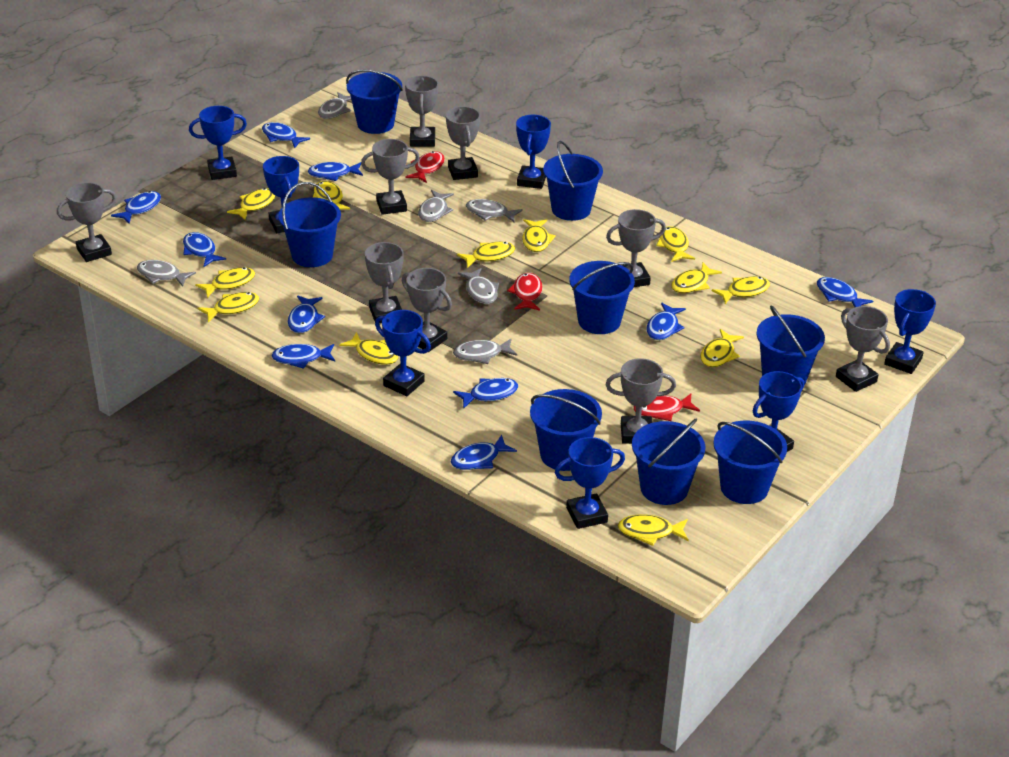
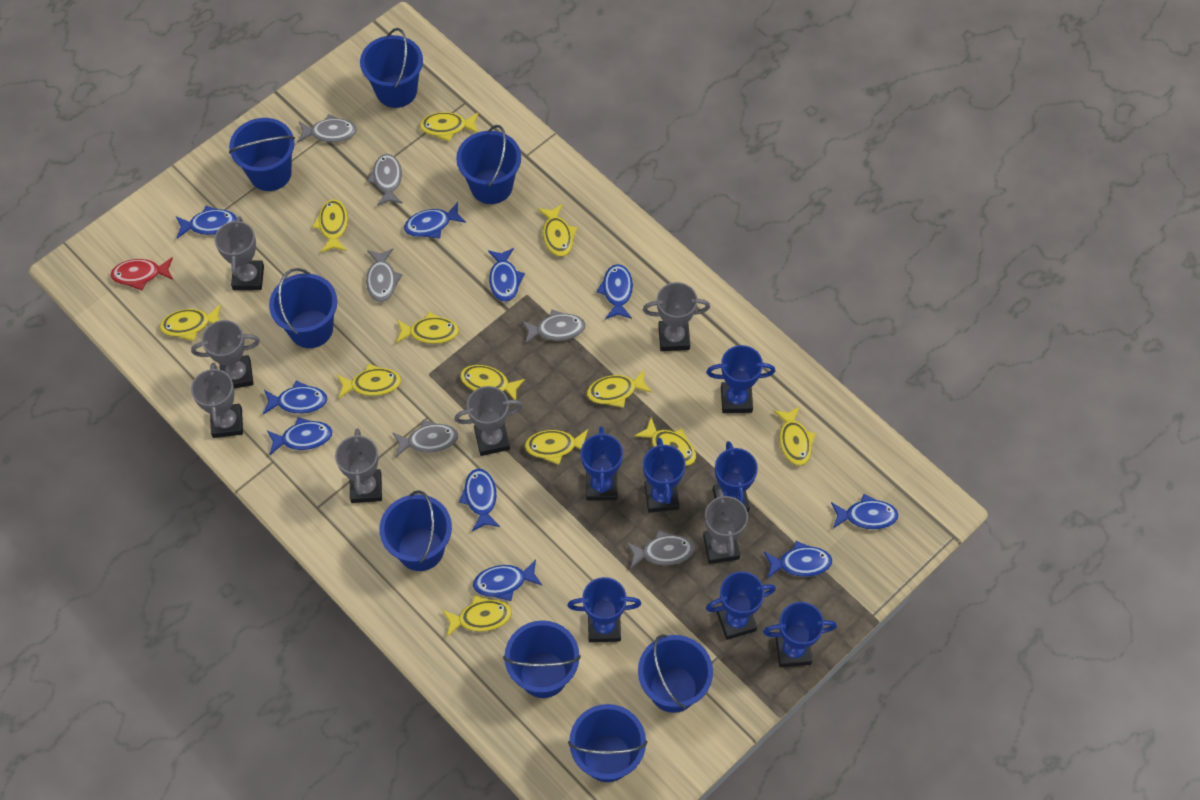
grey trophy: [57,182,117,262] [361,139,420,215] [365,242,404,323] [402,268,452,352] [405,76,439,147] [446,106,480,180] [606,209,666,287] [606,358,676,444] [836,306,890,392] = 9 -> [191,320,260,389] [191,363,243,438] [215,216,264,290] [335,428,382,503] [454,386,523,456] [643,282,710,351] [703,489,748,564] = 7
red fish: [406,151,445,183] [507,273,543,311] [633,394,700,421] = 3 -> [111,257,173,290] = 1

